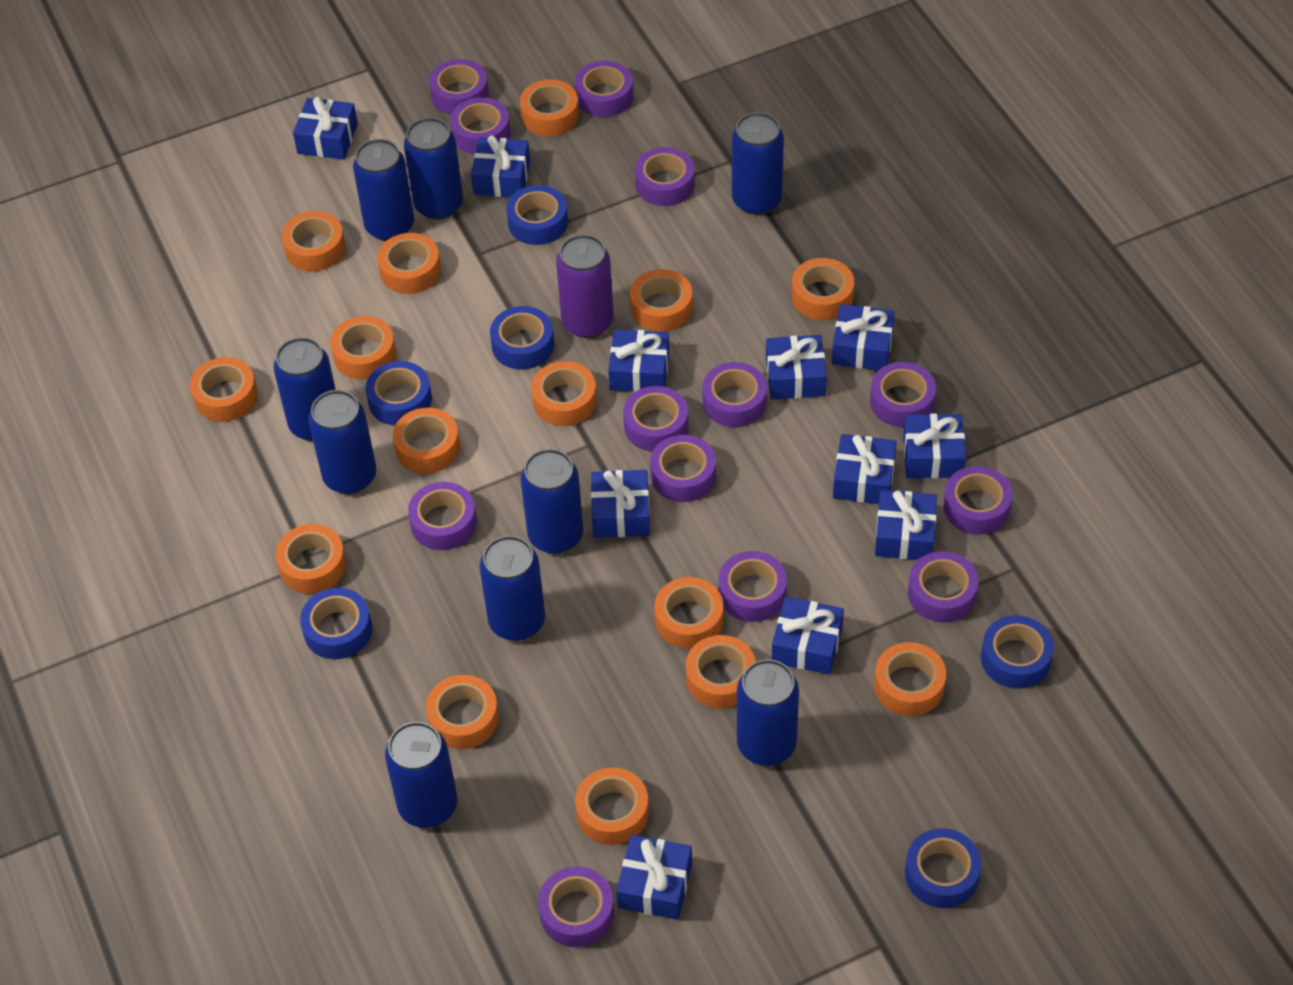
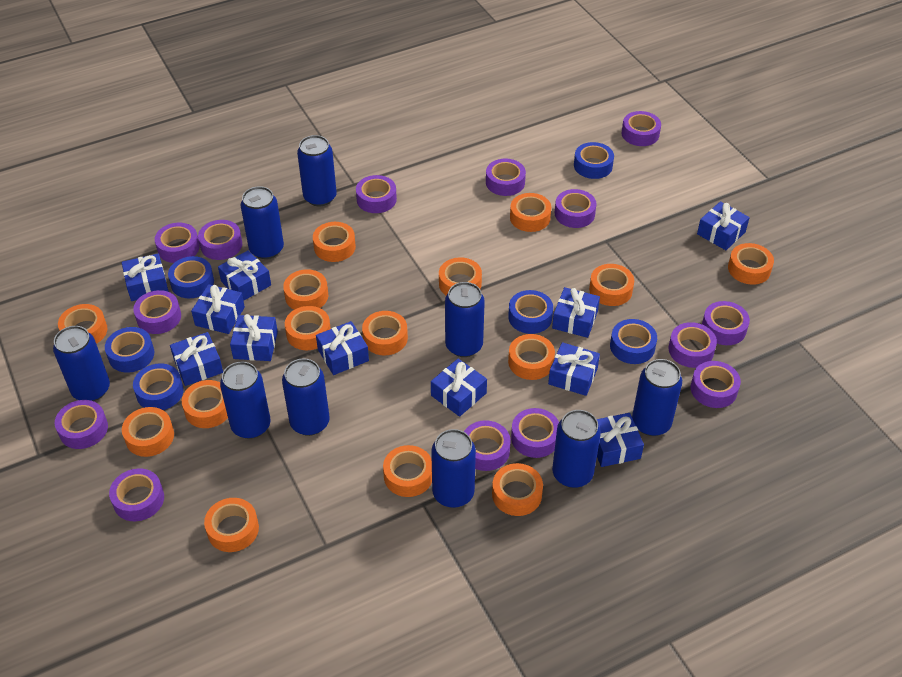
purple can: [556,235,614,338] = 1 -> none = 0
purple tape: [408,482,477,550] [429,59,489,115] [450,97,510,154] [538,867,614,947] [575,61,633,117] [623,386,688,451] [635,147,695,206] [650,435,716,502] [702,362,767,427] [718,551,787,622] [870,362,936,427] [908,551,979,622] [943,466,1013,535] = 13 -> [55,400,108,449] [109,468,164,521] [133,290,181,334] [155,223,200,263] [198,220,242,260] [356,175,397,213] [464,420,511,471] [486,159,526,196] [511,408,559,458] [555,189,597,228] [621,111,661,146] [669,322,717,368] [691,361,741,408] [702,301,750,345] = 14

